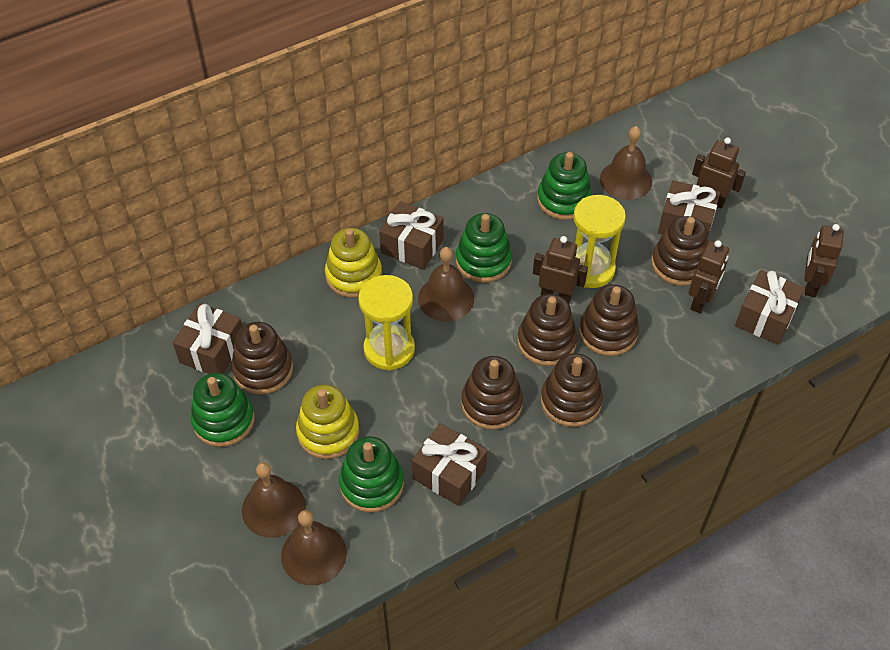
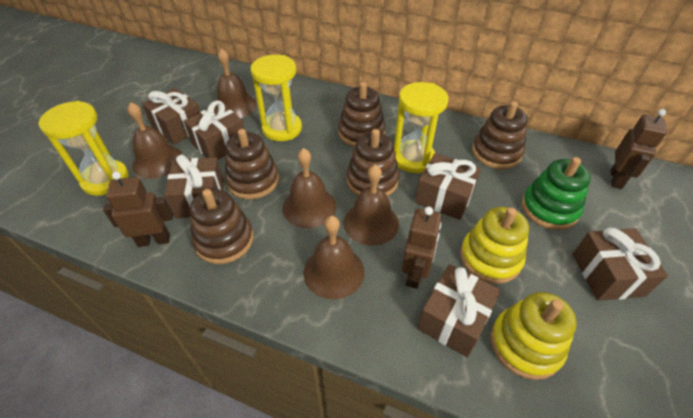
brown bell: [242,462,306,538] [281,510,347,586] [418,247,474,322] [600,126,652,200] = 4 -> [128,102,182,179] [217,48,257,118] [283,148,336,228] [303,216,364,299] [343,164,399,246] = 5
brown gift: [173,303,243,374] [379,201,444,270] [412,423,487,506] [658,180,720,235] [735,270,805,345] = 5 -> [142,88,201,145] [164,154,224,218] [184,101,245,159] [415,153,481,220] [417,264,501,357] [573,227,668,301] = 6
brown robot: [533,236,588,303] [689,240,729,313] [692,137,746,209] [804,224,844,297] = 4 -> [103,172,173,247] [401,207,442,289] [611,109,667,189] = 3
brown stacking toy: [231,322,293,394] [461,356,523,430] [517,294,577,366] [541,353,603,427] [579,284,639,356] [651,216,708,286] = 6 -> [190,189,254,264] [225,129,279,199] [338,82,385,147] [347,129,399,196] [472,101,528,169] = 5
green stacking toy: [190,373,254,447] [339,436,404,513] [456,213,512,283] [537,152,592,220] = 4 -> [522,157,591,230] = 1
yellow hourglass: [358,275,415,371] [573,195,626,288] = 2 -> [38,101,128,196] [250,55,302,141] [394,82,448,173] = 3

